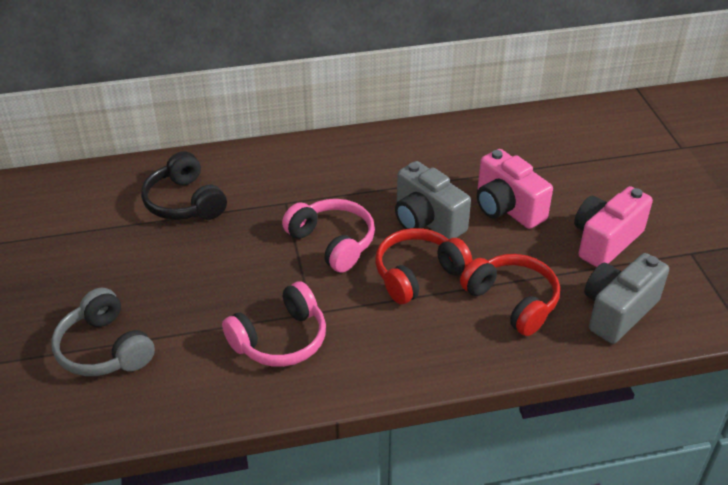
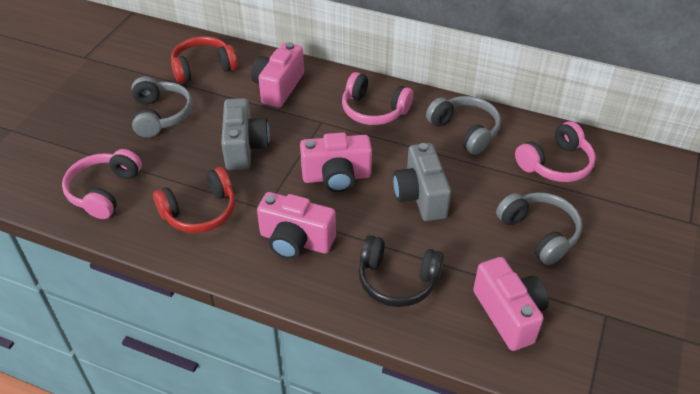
grey headphones: [51,288,155,376] = 1 -> [132,77,193,138] [426,96,501,155] [496,192,582,265] = 3
pink camera: [477,149,553,229] [574,186,653,267] = 2 -> [251,42,304,108] [257,192,336,259] [300,132,372,192] [473,257,549,351] = 4
pink headphones: [222,281,326,367] [282,199,375,272] = 2 -> [62,149,142,219] [342,72,413,125] [515,121,596,182] = 3

